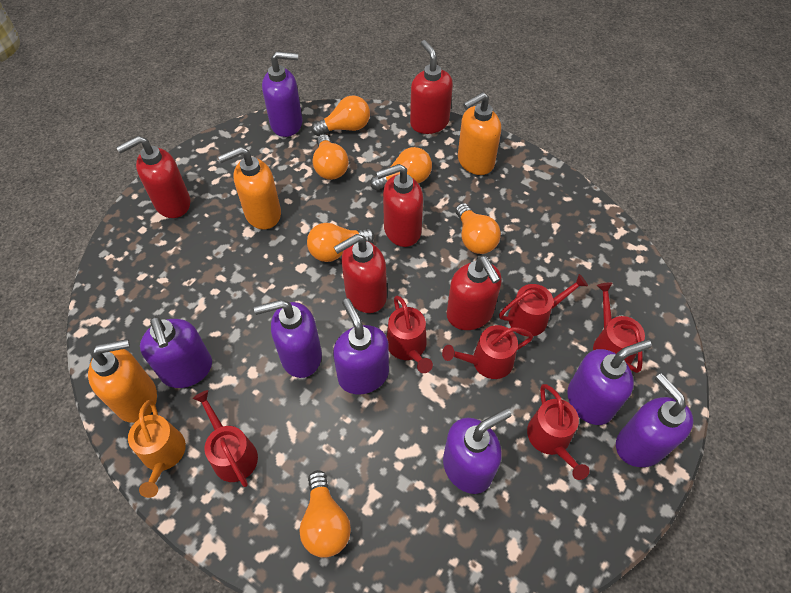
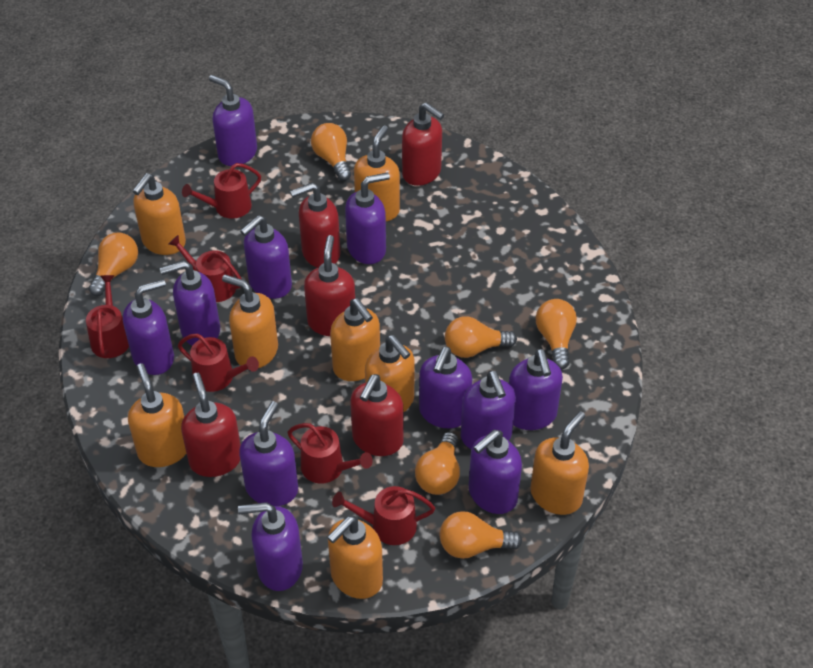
orange soap dispenser: [88,339,157,423] [218,147,281,229] [458,92,501,175] = 3 -> [128,363,186,467] [133,173,186,255] [222,275,278,368] [327,516,383,599] [330,298,380,381] [354,125,400,222] [365,335,415,413] [530,411,589,515] = 8
orange watering can: [128,400,186,498] = 1 -> none = 0
purple soap dispenser: [140,316,212,388] [254,300,322,378] [262,51,302,137] [333,299,389,395] [443,408,511,494] [567,340,652,425] [616,373,693,467] = 7 -> [123,279,174,375] [160,260,220,346] [209,75,257,166] [238,502,303,591] [239,401,298,506] [240,215,292,299] [345,172,390,264] [419,347,472,428] [461,370,516,449] [469,430,522,514] [509,349,563,430] = 11

